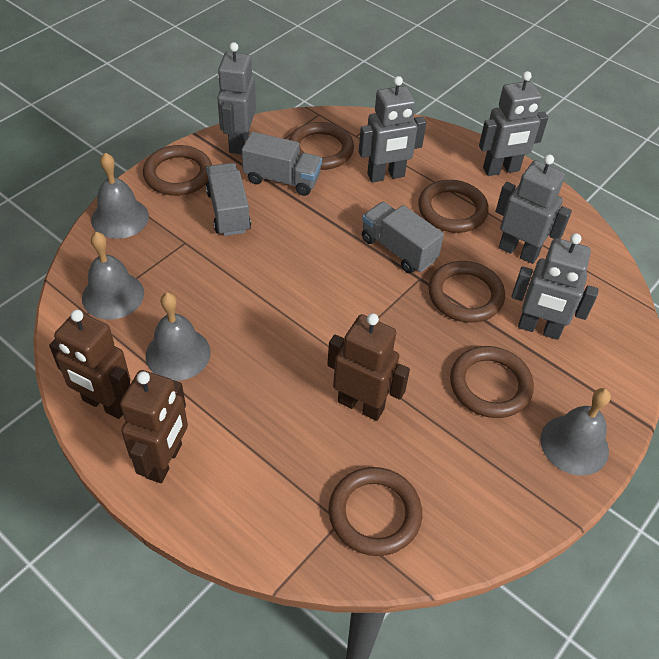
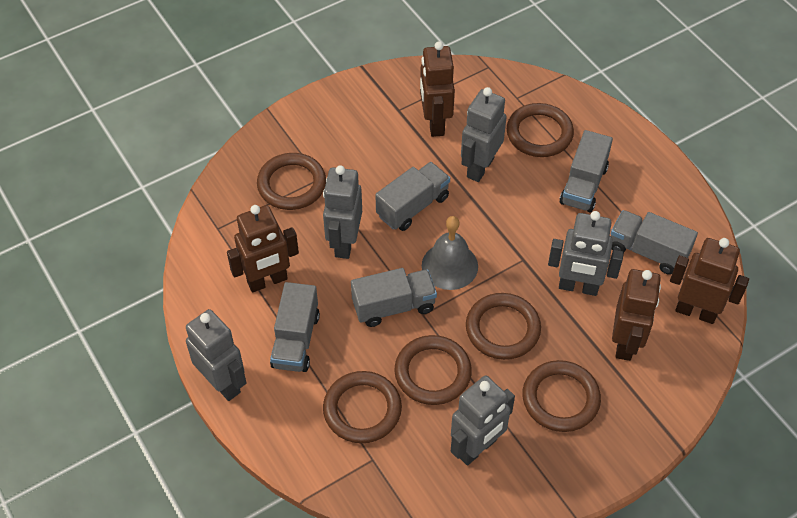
brown robot: [49,310,131,419] [120,370,188,483] [327,313,410,421] = 3 -> [227,205,299,292] [420,41,455,137] [612,269,661,361] [670,238,749,324] = 4
grey bell: [82,232,144,320] [91,153,149,239] [146,292,211,381] [540,388,611,476] = 4 -> [422,216,478,290] = 1
grey truck: [206,163,251,236] [242,132,322,196] [362,202,444,273] = 3 -> [270,282,320,372] [351,268,437,327] [375,162,450,231] [559,130,613,212] [611,210,698,275] = 5

